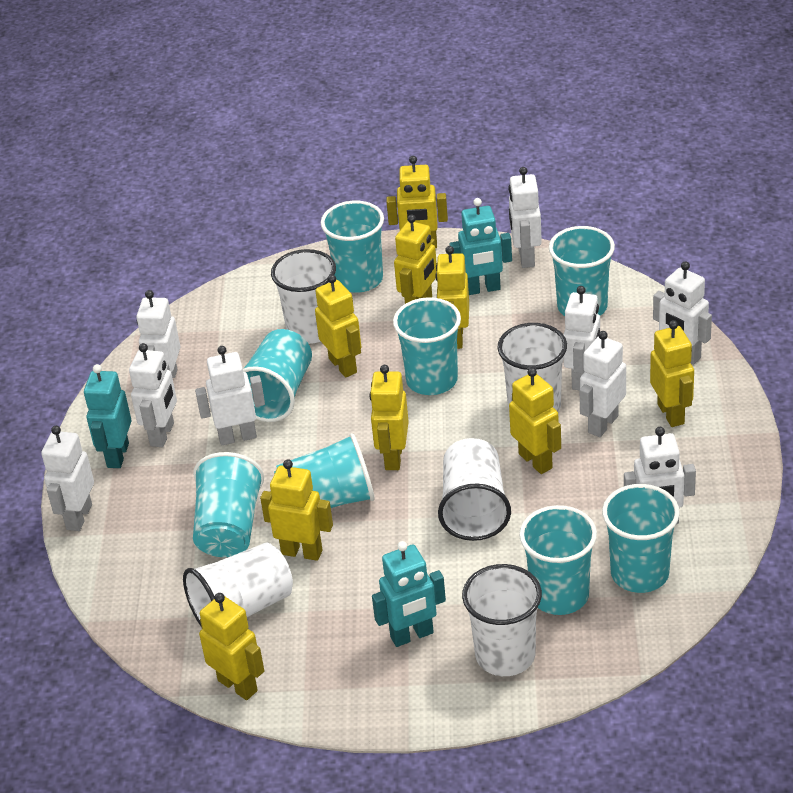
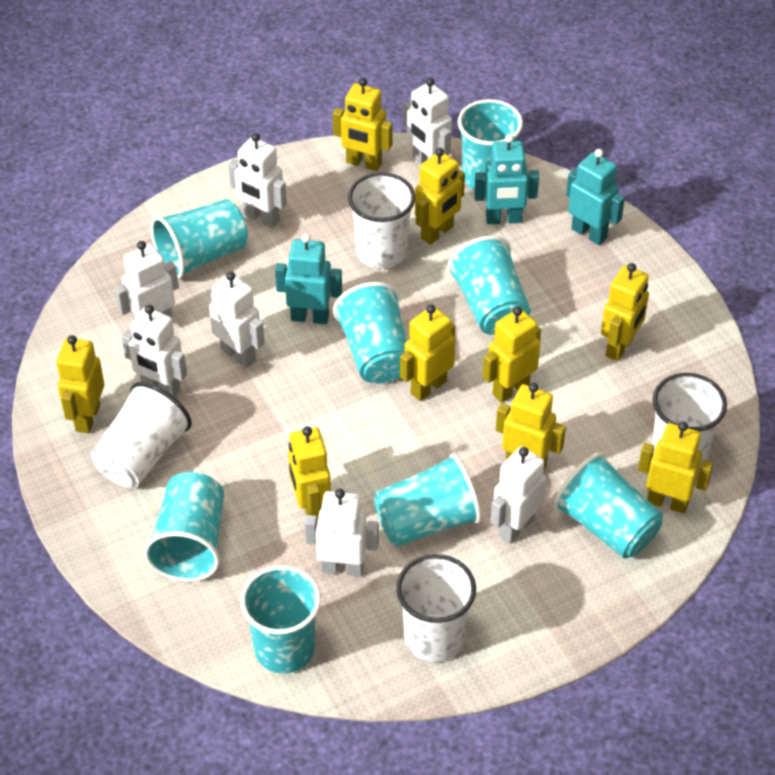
white cup: [183,543,293,626] [271,249,336,344] [438,438,511,541] [462,564,542,676] [497,323,567,412] = 5 -> [91,382,192,488] [348,173,415,269] [396,554,476,662] [652,373,727,470] = 4
white robot: [41,426,94,531] [129,343,177,447] [136,290,180,378] [195,346,265,445] [509,167,542,268] [563,286,600,390] [580,331,626,437] [624,427,696,524] [653,261,712,365] = 9 -> [114,241,179,321] [122,305,187,398] [209,271,265,368] [228,133,287,228] [304,488,379,576] [404,78,452,164] [490,446,547,544] = 7

